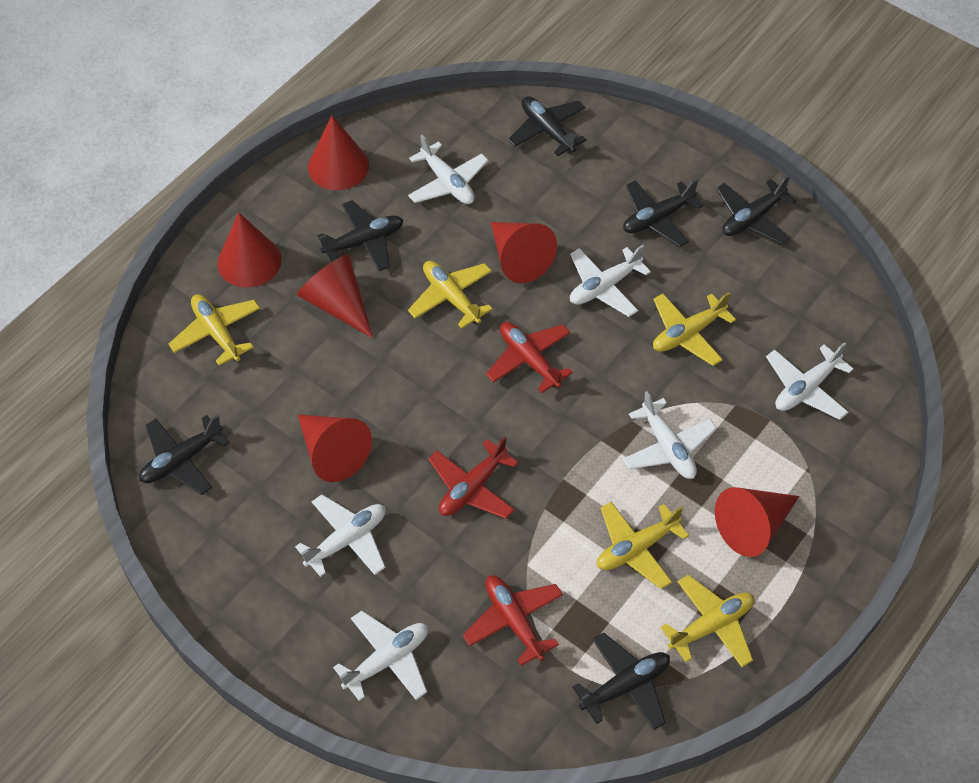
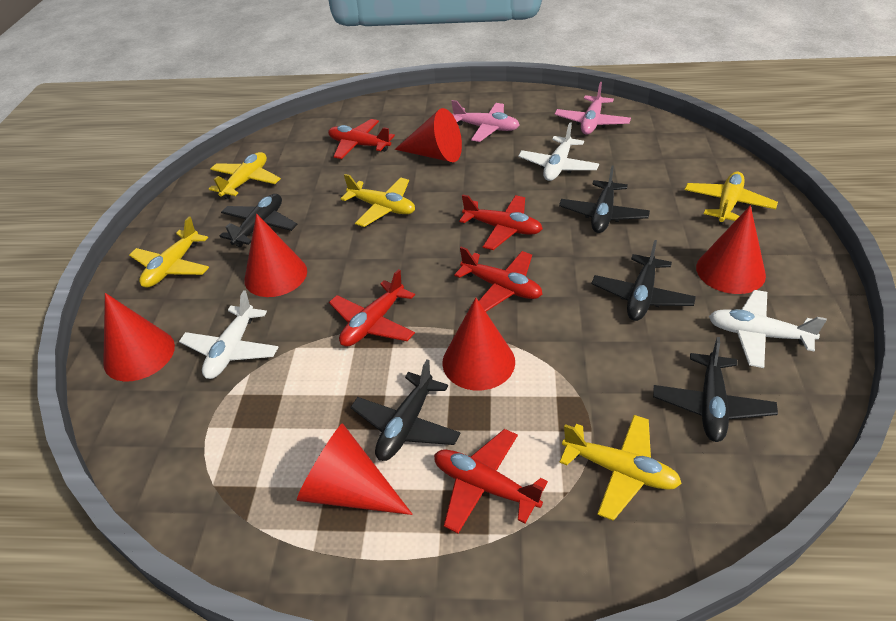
black plane: [139,414,230,495] [317,200,403,271] [508,96,586,156] [572,632,670,730] [623,179,704,247] [716,175,797,245] = 6 -> [220,194,298,247] [350,360,461,461] [559,166,650,233] [592,240,696,321] [653,337,778,442] = 5
pink plane: none = 0 -> [452,100,520,142] [555,82,631,135] = 2
red plane: [428,436,518,519] [463,575,563,666] [486,322,573,393] = 3 -> [328,119,395,159] [329,269,415,347] [434,429,548,534] [454,247,543,311] [459,194,543,250] = 5
white plane: [295,495,386,577] [333,611,428,701] [408,135,489,204] [570,245,651,317] [623,391,717,479] [766,342,853,420] = 6 -> [179,290,278,379] [518,122,599,181] [709,290,827,368] = 3

